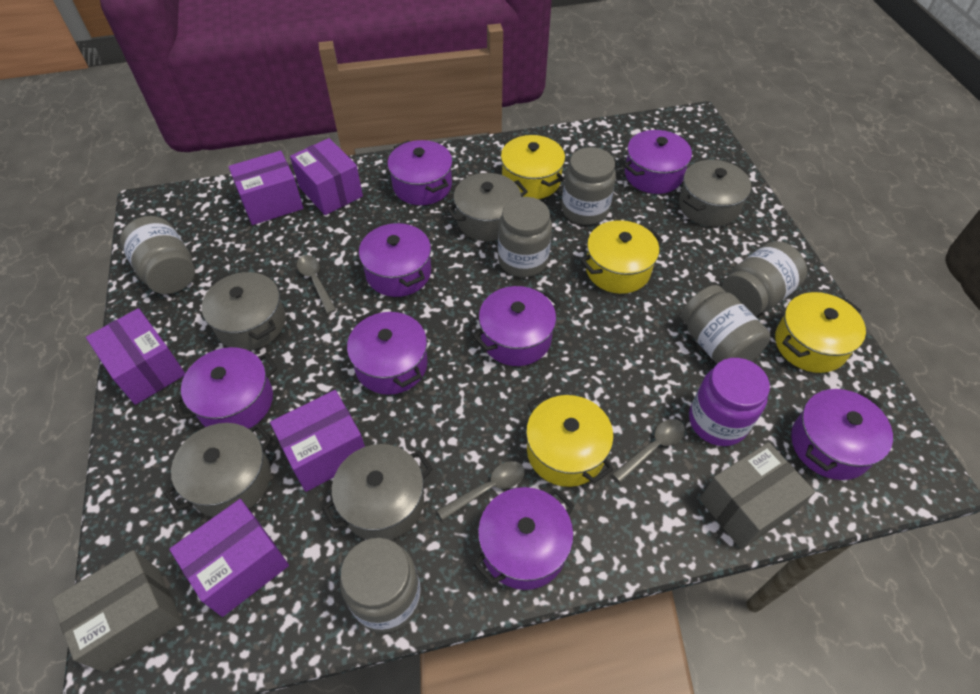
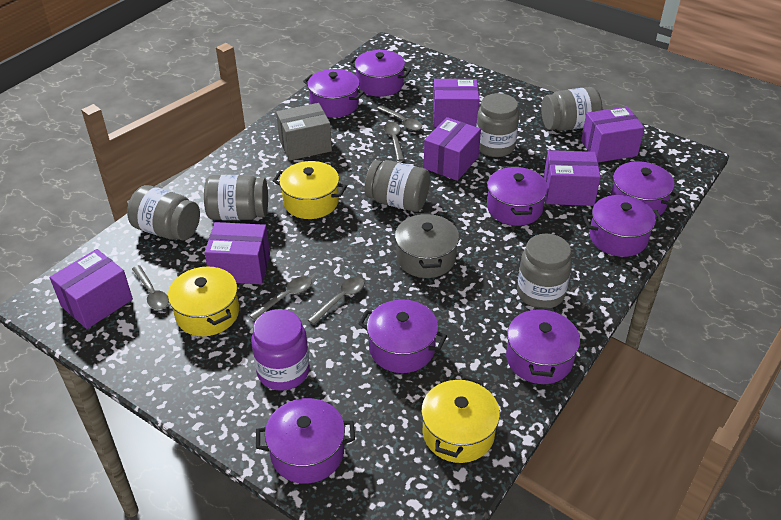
grey box: [52,550,182,672] [700,442,815,550] = 2 -> [276,103,332,161] = 1
grey pot: [164,423,273,517] [202,272,286,351] [322,444,433,540] [446,173,528,241] [679,160,751,227] = 5 -> [395,213,459,278] = 1
grey spoon: [297,255,336,314] [437,461,525,520] [612,419,685,483] = 3 -> [132,265,169,310] [249,276,312,320] [308,277,364,325] [377,105,422,131] [384,122,405,161] = 5
purple box: [86,308,185,405] [169,499,289,617] [228,151,303,225] [270,390,365,492] [290,138,363,215] = 5 -> [50,249,133,329] [204,222,270,284] [423,117,481,181] [433,79,479,127] [544,150,601,206] [581,106,645,162] = 6
yellow pot: [501,135,565,199] [526,393,614,487] [580,220,663,294] [775,292,866,373] = 4 -> [168,266,239,336] [273,161,347,219] [421,376,500,463] = 3

